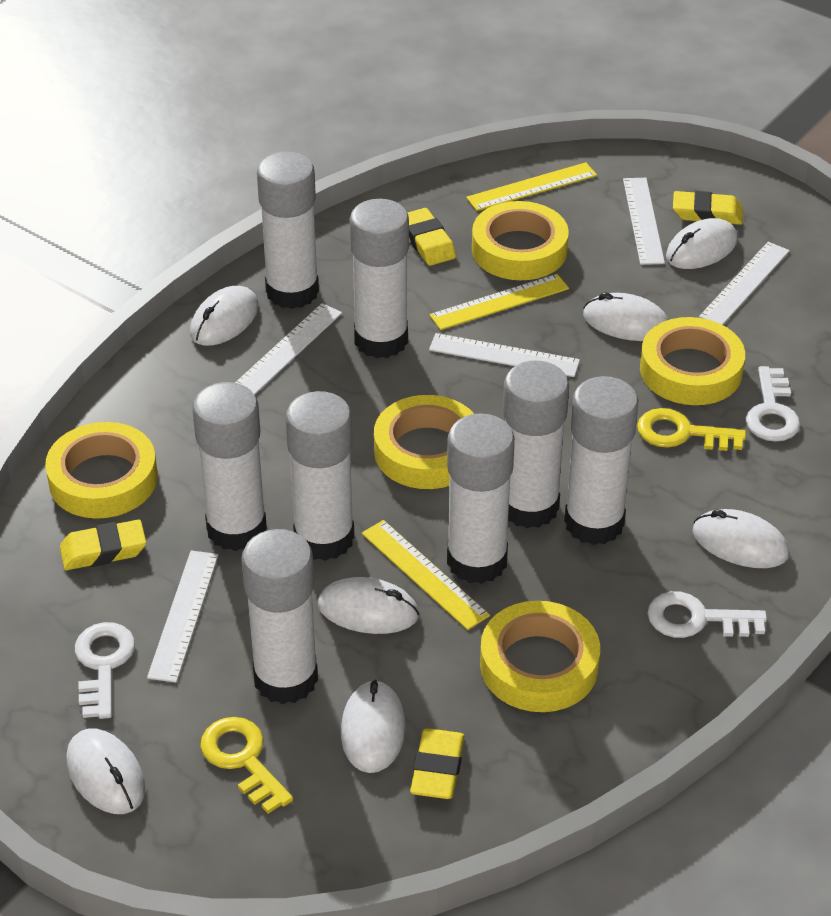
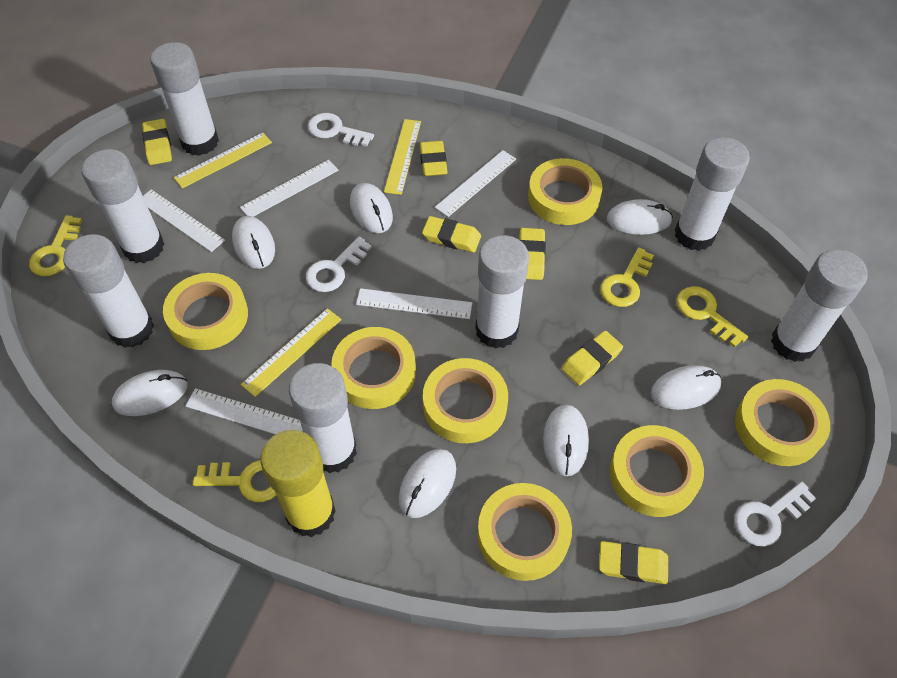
white glue stick: [192,382,267,551] [241,529,318,704] [257,152,319,309] [285,391,354,561] [350,199,409,358] [447,413,515,584] [503,361,569,529] [564,376,638,545] = 8 -> [63,234,154,348] [82,149,164,263] [150,42,219,156] [289,363,357,473] [475,235,529,349] [675,137,750,251] [771,249,867,362] = 7
yellow eraser: [60,520,146,570] [408,208,456,266] [410,728,465,799] [673,191,743,225] = 4 -> [142,119,172,165] [420,141,448,176] [422,216,481,252] [519,228,546,280] [561,330,623,385] [599,541,668,584] = 6
yellow glue stick: none = 0 -> [260,430,336,537] = 1
yellow key: [200,717,293,814] [637,408,746,451] = 2 -> [29,215,82,277] [193,460,277,502] [600,248,654,307] [676,286,748,348] = 4
yellow tape: [45,422,158,519] [374,395,474,489] [472,201,569,280] [480,601,600,712] [640,317,745,405] = 5 -> [163,273,248,350] [331,327,416,409] [423,358,508,443] [477,483,572,581] [528,158,602,225] [610,425,704,517] [735,379,830,466] = 7

